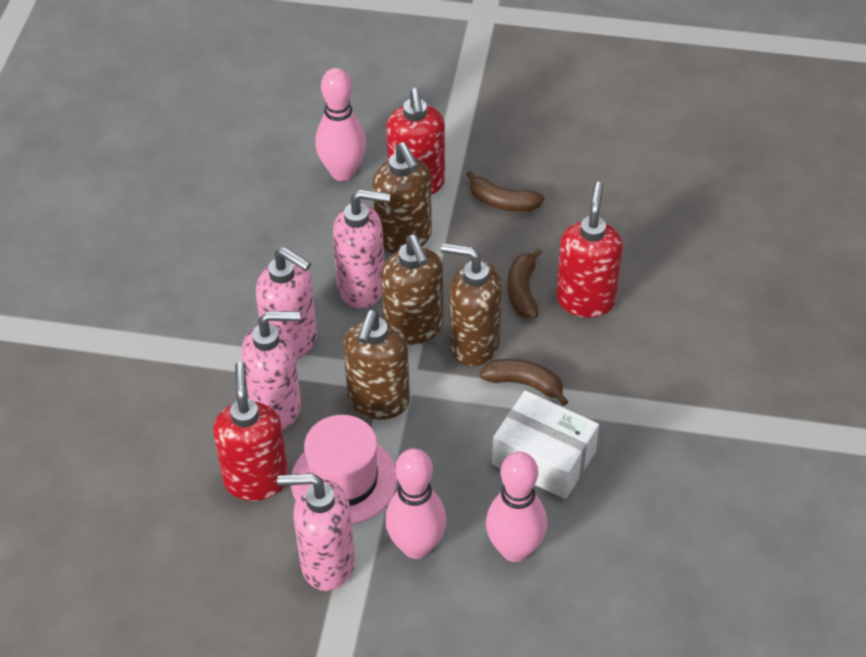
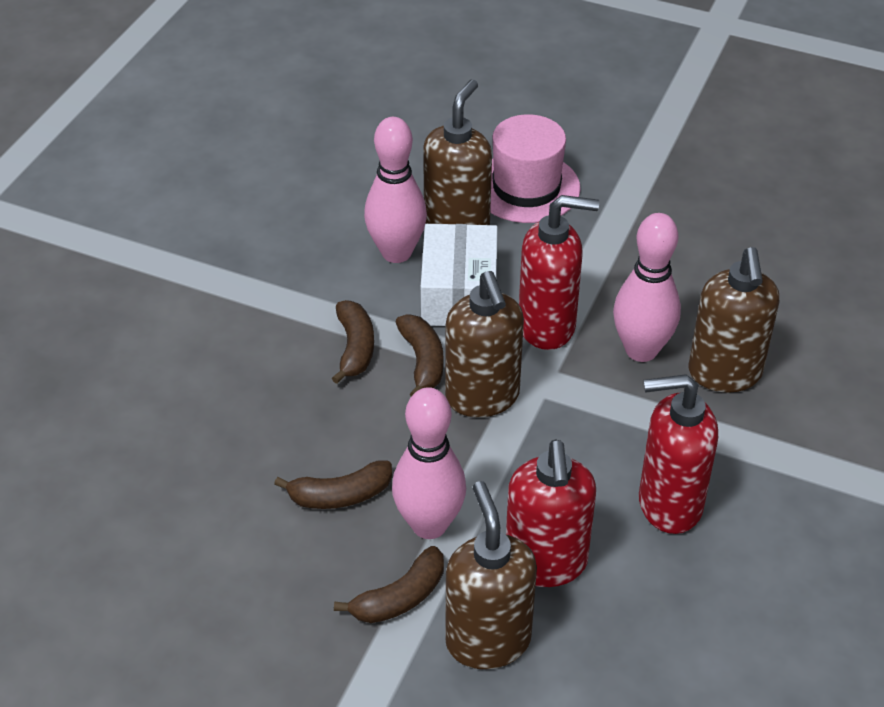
brown banana: [466,170,544,212] [480,359,568,406] [507,248,542,318] = 3 -> [274,460,392,509] [332,300,374,384] [334,546,444,623] [396,315,444,396] = 4
pink soap dispenser: [242,311,301,429] [256,247,317,360] [277,473,355,591] [333,189,390,308] = 4 -> none = 0

